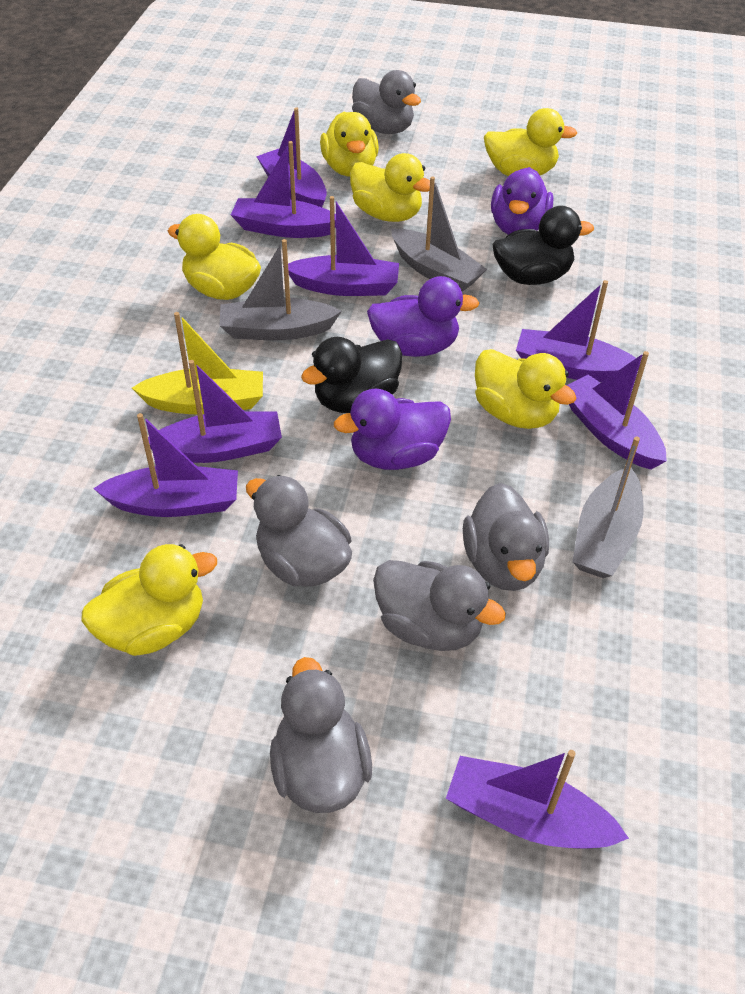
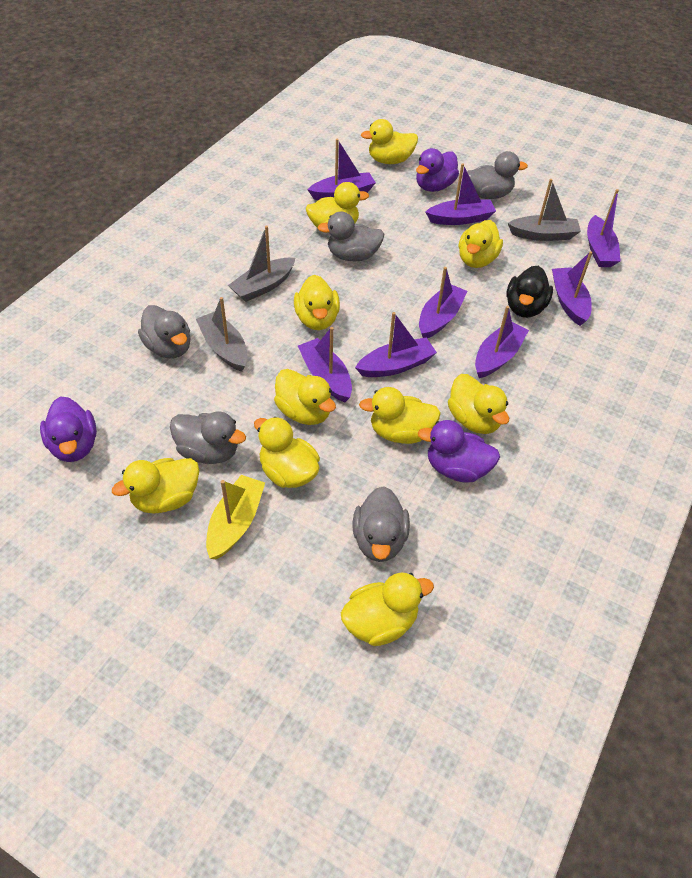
black duck: [301,337,402,413] [493,206,594,285] = 2 -> [507,266,553,318] = 1
yellow duck: [81,544,217,656] [168,214,261,300] [320,112,379,177] [350,153,430,222] [475,349,576,429] [484,108,577,176] = 6 -> [112,458,199,514] [254,417,320,488] [274,369,336,425] [294,275,340,330] [306,182,369,227] [341,573,434,646] [359,387,441,444] [361,119,418,164] [448,374,509,434] [459,220,503,268] = 10

